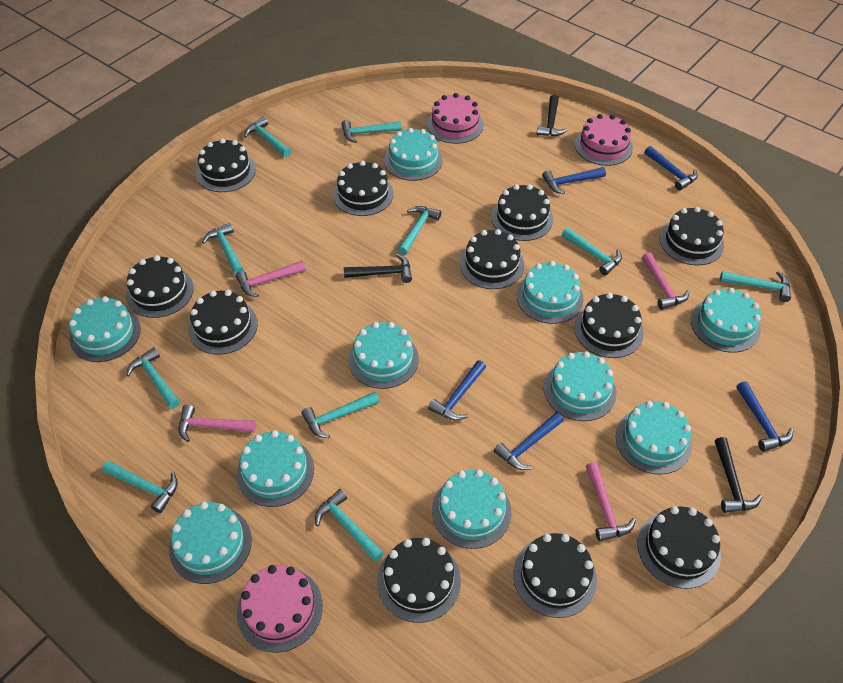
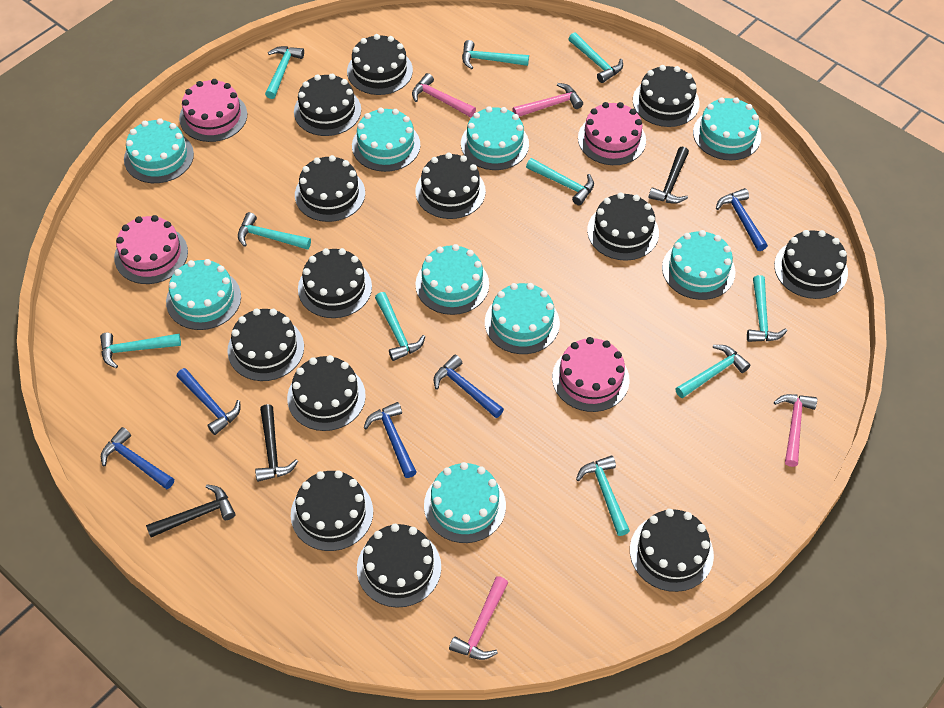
black cake: [126,255,194,318] [188,290,258,355] [196,138,256,192] [333,160,394,216] [377,538,461,623] [460,229,524,289] [491,184,553,241] [513,533,597,618] [574,293,644,358] [638,506,721,589] [660,207,724,265] = 11 -> [227,308,304,381] [287,355,366,431] [291,470,373,551] [294,74,361,136] [295,155,365,222] [298,248,372,318] [347,34,413,95] [357,524,441,608] [415,153,486,219] [587,192,659,261] [630,509,714,592] [633,65,700,127] [774,230,848,299] = 13
pink cake: [237,565,323,653] [427,93,484,144] [575,114,633,166] = 3 -> [114,215,188,284] [179,79,247,142] [552,337,630,412] [578,102,646,165] = 4
turquoise cake: [69,296,141,362] [169,502,252,584] [237,430,314,507] [348,322,419,389] [384,128,443,181] [432,470,511,549] [517,261,584,324] [544,351,617,421] [616,401,692,475] [691,288,761,353] = 10 -> [124,118,194,183] [166,259,241,330] [352,108,420,172] [415,244,489,315] [424,462,506,543] [461,106,529,170] [485,283,560,354] [662,230,736,300] [693,97,761,160] = 9

